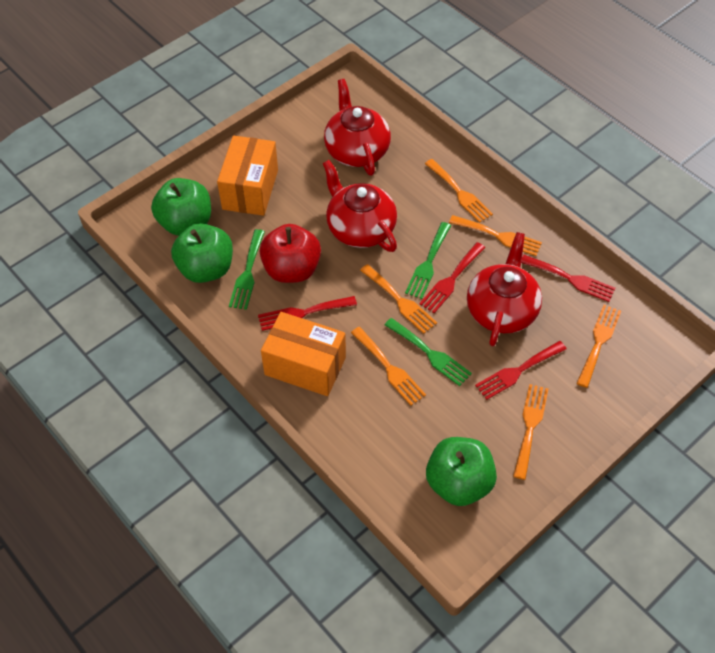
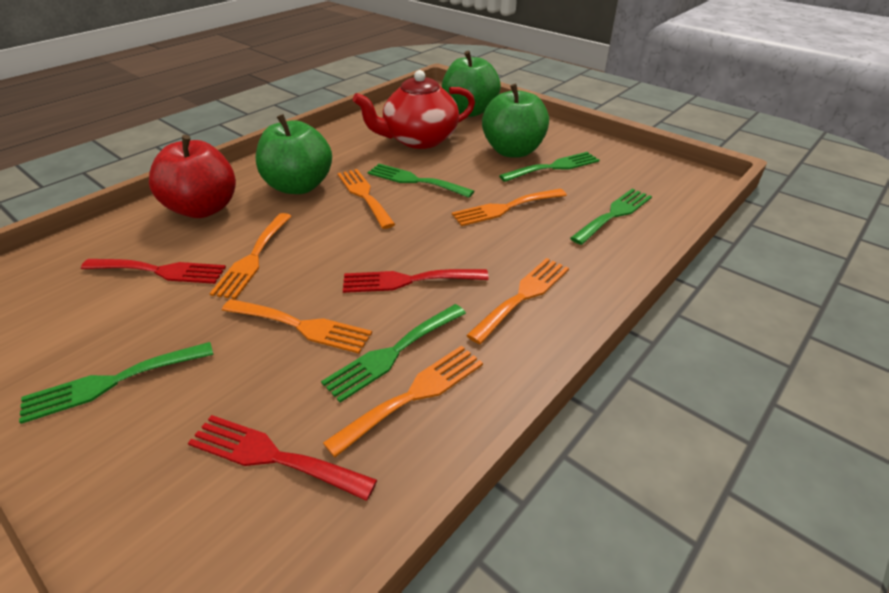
green fork: [229,229,265,310] [385,318,472,386] [405,222,451,299] = 3 -> [19,342,213,424] [321,304,466,403] [368,164,474,198] [499,152,599,182] [570,189,652,245] = 5
orange box: [217,136,278,216] [261,312,346,396] = 2 -> none = 0
red fork: [258,296,357,331] [419,242,485,313] [475,341,566,400] [521,255,615,302] = 4 -> [81,259,226,284] [188,415,377,501] [343,269,489,293] = 3
red teapot: [323,160,397,252] [324,79,391,176] [467,232,542,346] = 3 -> [353,70,475,149] = 1

